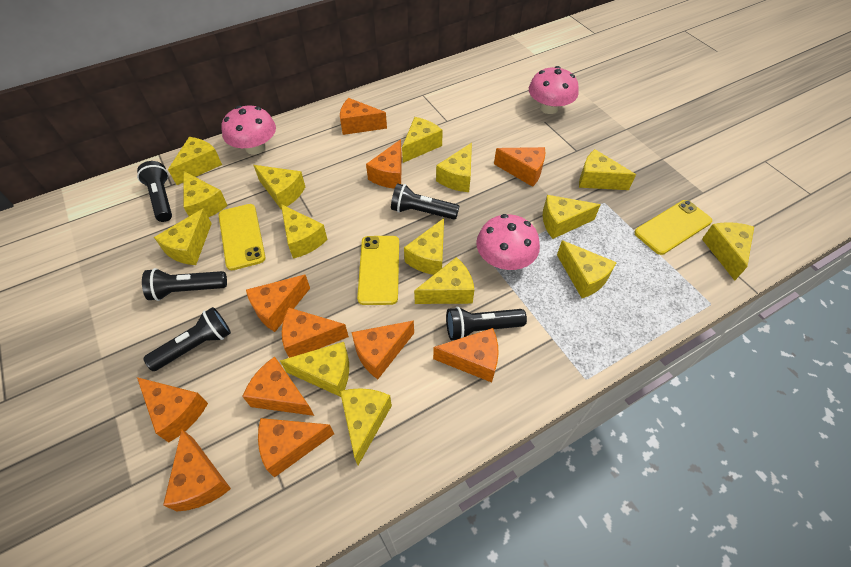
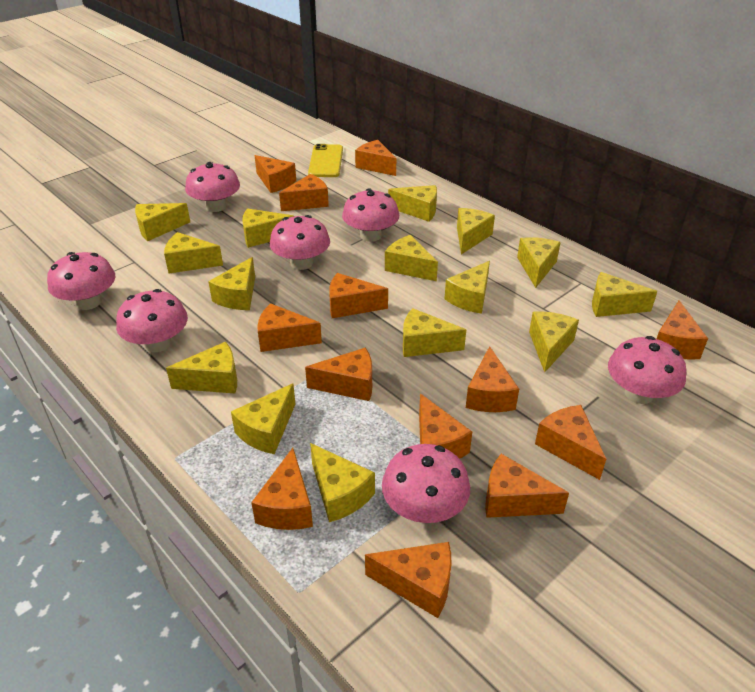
black flashlight: [137,161,172,222] [142,268,227,301] [143,307,231,371] [391,183,460,220] [446,307,527,341] = 5 -> none = 0
orange cheese: [137,377,208,443] [163,429,231,511] [242,357,314,416] [246,275,310,332] [258,418,334,478] [282,308,349,358] [340,98,387,135] [352,320,414,379] [366,139,402,189] [433,328,499,382] [494,147,546,187] = 11 -> [251,448,313,530] [254,155,296,193] [258,303,322,352] [279,174,329,211] [305,347,372,401] [329,273,388,318] [355,140,396,176] [365,542,451,618] [419,394,472,459] [466,346,519,412] [485,454,569,518] [535,405,606,480] [657,300,708,360] = 13
pink mushroom: [221,106,276,155] [476,214,540,270] [529,66,579,114] = 3 -> [47,252,116,310] [116,289,188,352] [185,162,240,212] [270,215,330,270] [342,189,399,242] [382,444,470,523] [608,336,686,404] = 7
yellow phone: [219,204,266,271] [357,236,399,305] [634,200,712,255] = 3 -> [308,144,343,177] = 1

